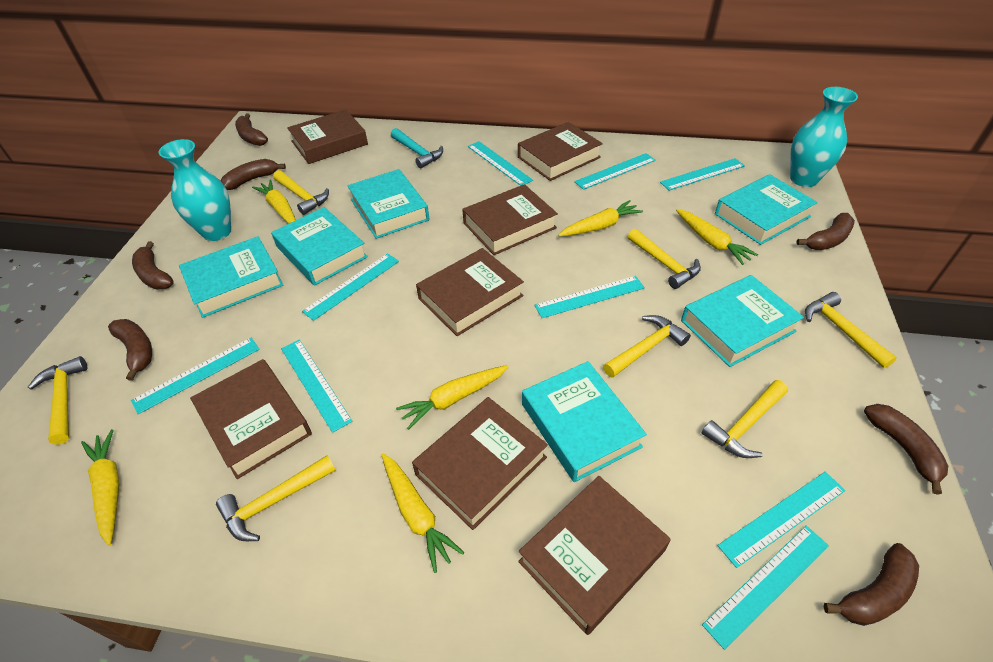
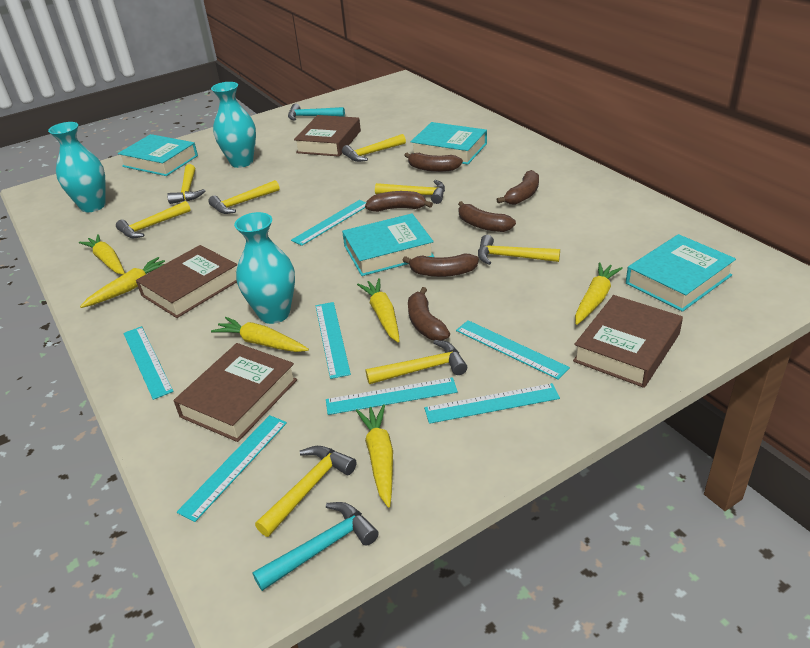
brown banana: [108,319,152,381] [132,241,174,290] [221,159,286,190] [235,113,268,146] [796,213,855,250] [823,543,919,626] [864,404,948,495] = 7 -> [365,191,433,212] [402,254,479,277] [404,153,463,172] [408,287,450,341] [458,201,516,232] [496,170,539,205] = 6
brown book: [190,359,312,479] [287,109,368,164] [412,397,548,530] [416,248,524,336] [462,184,558,255] [518,122,603,181] [518,476,670,635] = 7 -> [136,245,237,318] [173,343,297,442] [294,115,361,157] [573,295,683,388] = 4
turquoise book: [179,236,283,318] [271,207,368,286] [347,169,429,239] [522,361,647,482] [681,275,804,367] [715,174,818,245] = 6 -> [118,134,198,176] [342,214,434,276] [411,122,487,165] [626,234,736,312] = 4
turquoise hammer: [391,128,443,168] = 1 -> [252,502,379,591] [288,104,345,121] = 2
turquoise ruler: [131,338,260,414] [281,339,352,433] [302,253,399,321] [468,141,533,186] [534,276,645,318] [574,153,656,190] [660,158,745,191] [702,526,829,650] [717,472,845,568] = 9 -> [123,326,173,400] [177,415,287,522] [291,200,366,246] [316,302,351,379] [326,377,458,415] [424,383,560,424] [456,320,570,380] = 7
turquoise vase: [159,139,231,241] [790,87,858,187] = 2 -> [48,122,106,212] [211,82,256,168] [234,212,295,324] = 3
yellow hammer: [28,356,87,444] [216,455,336,541] [273,170,329,215] [603,315,691,378] [628,229,701,289] [702,380,788,458] [805,292,897,368] = 7 -> [116,201,191,238] [167,164,205,204] [208,180,280,214] [255,446,356,537] [342,134,406,162] [365,340,467,384] [375,180,445,204] [478,235,560,265] = 8

